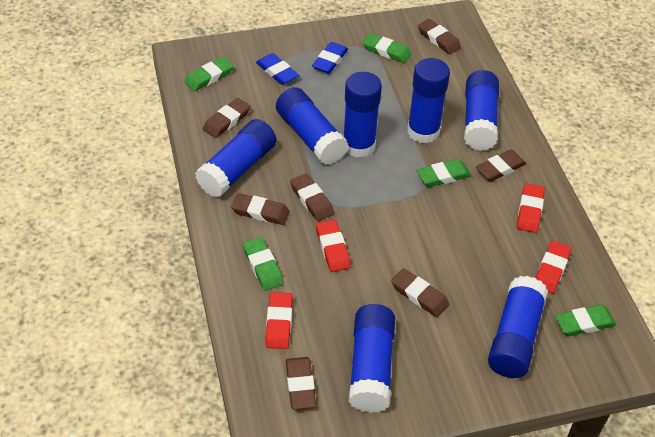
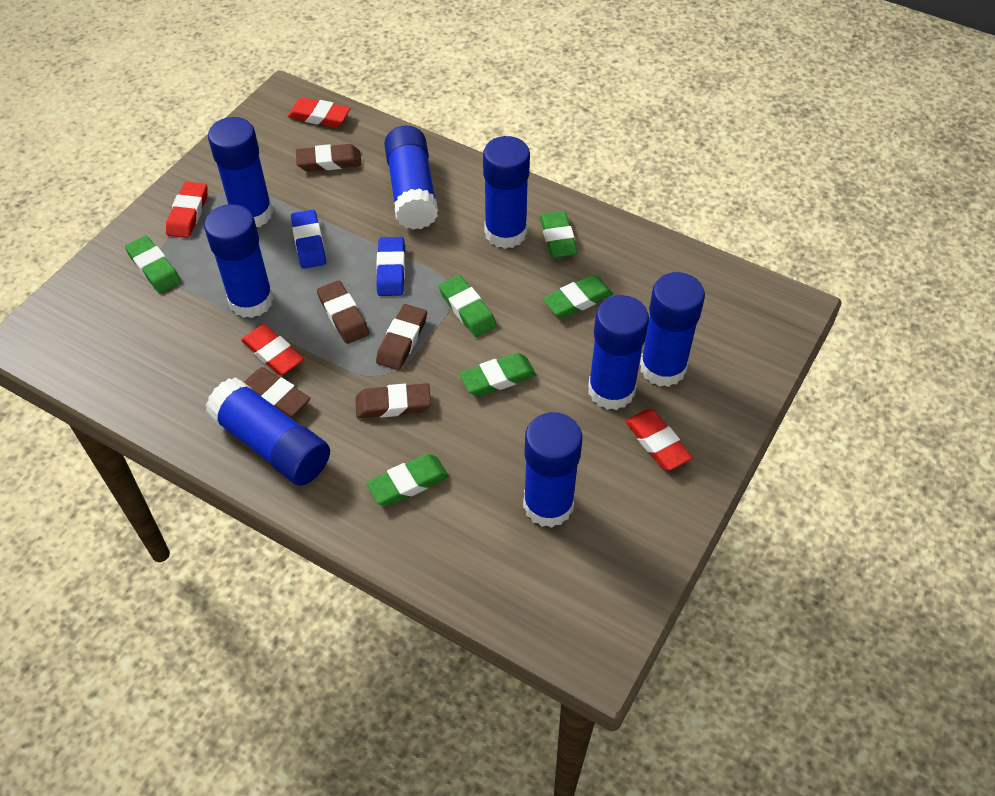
blue glue stick: [195,119,276,198] [276,87,348,165] [343,72,382,158] [348,304,395,413] [407,58,450,144] [464,70,499,151] [488,276,548,378] = 7 -> [204,204,274,318] [205,377,330,486] [208,117,273,227] [384,125,438,230] [483,136,530,249] [523,412,582,528] [588,295,649,410] [640,272,705,387] = 8
brown eraser: [203,98,251,138] [231,193,290,225] [286,357,316,409] [290,173,334,221] [391,268,449,317] [418,19,461,54] [476,150,526,182] = 7 -> [244,367,311,417] [296,144,362,171] [317,280,369,344] [355,383,431,418] [376,304,427,370] = 5
green eraser: [185,57,234,91] [243,237,284,291] [362,33,411,63] [417,159,471,187] [555,305,616,336] = 5 -> [125,236,181,293] [366,454,449,506] [439,275,497,337] [459,353,536,396] [540,211,578,258] [543,275,613,318] = 6

